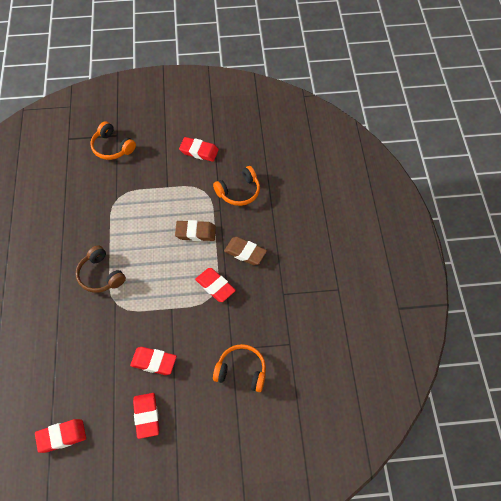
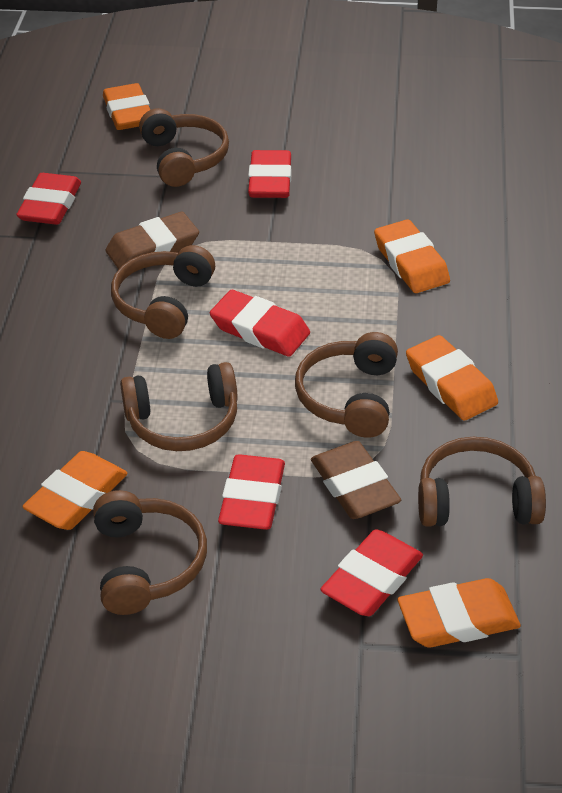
brown headphones: [76,245,126,293] = 1 -> [93,490,207,615] [111,245,215,339] [120,362,238,451] [139,108,229,187] [295,332,398,438] [418,437,546,527] = 6
orange eraser: none = 0 -> [22,451,128,530] [103,83,150,130] [374,219,450,293] [398,578,521,648] [406,335,498,420] = 5
orange headphones: [90,121,136,160] [213,166,260,206] [213,344,266,392] = 3 -> none = 0

